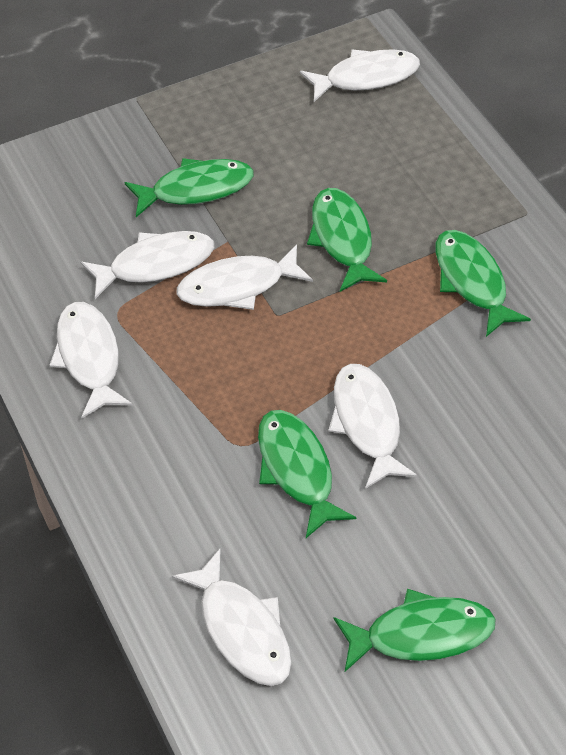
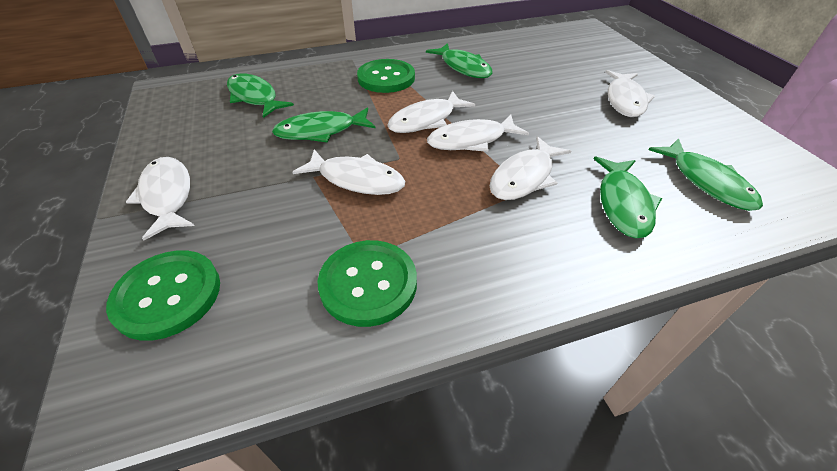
green button: none = 0 -> [106,250,220,341] [318,240,417,327] [357,59,415,93] = 3

